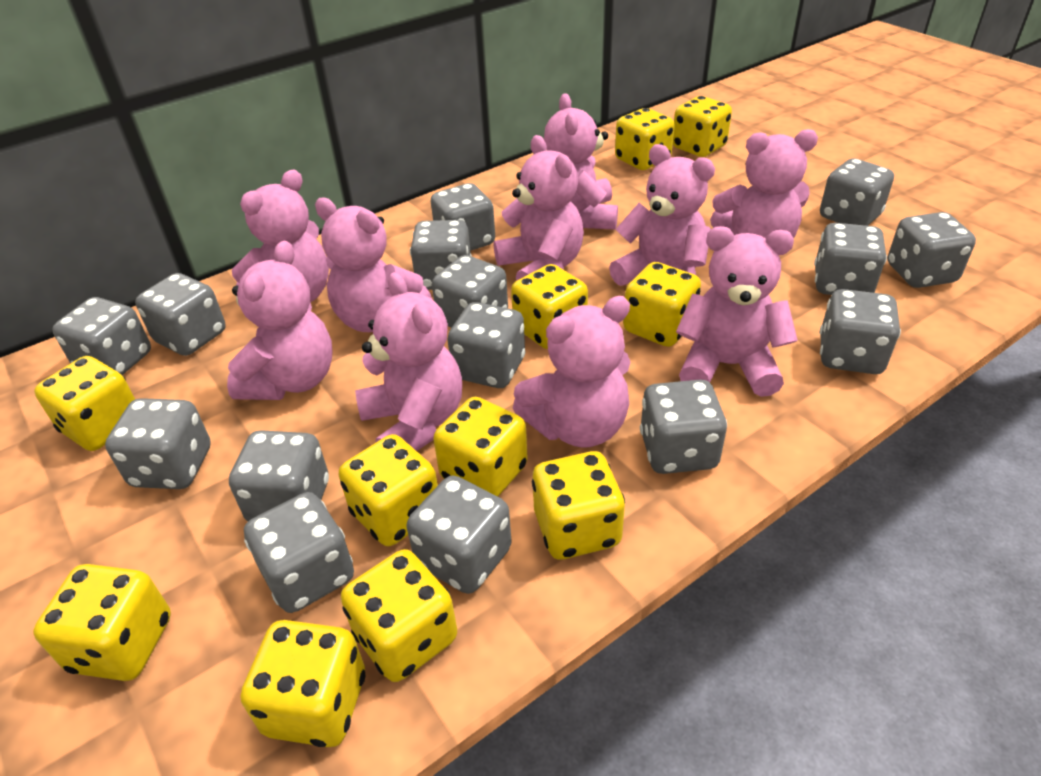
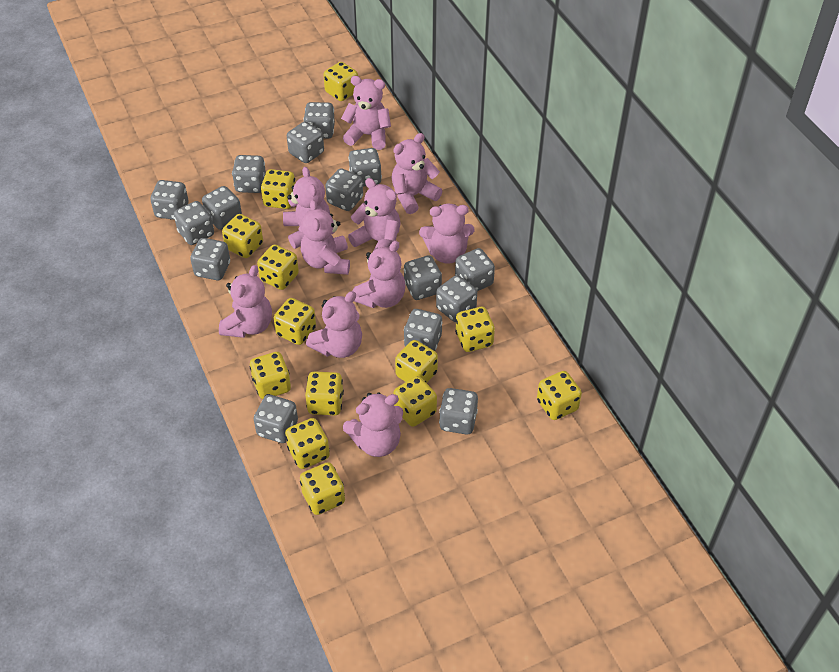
yellow dice: [33,564,171,681] [34,356,135,451] [241,620,365,747] [339,434,438,546] [341,549,457,682] [433,397,528,496] [511,264,588,349] [532,451,625,559] [615,108,675,170] [623,262,701,347] [673,96,732,157] = 11 -> [222,214,263,258] [249,352,291,399] [257,244,299,290] [261,169,295,209] [274,298,316,345] [285,418,330,469] [300,462,345,515] [305,371,344,415] [323,62,358,101] [393,376,437,427] [395,340,438,383] [455,307,495,352] [537,371,582,420] = 13

